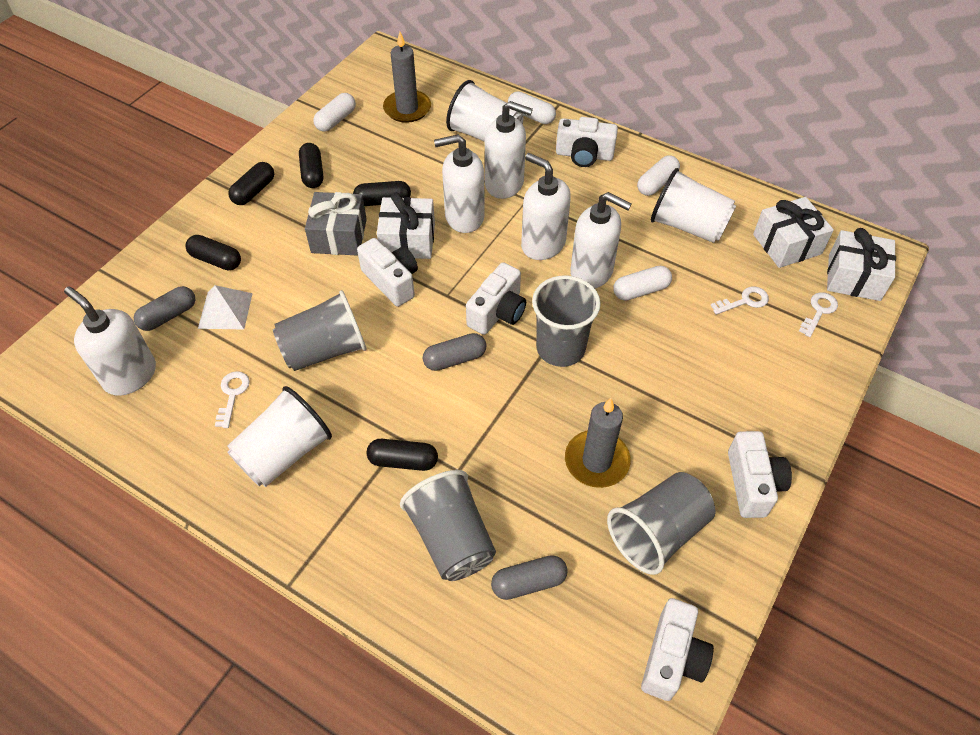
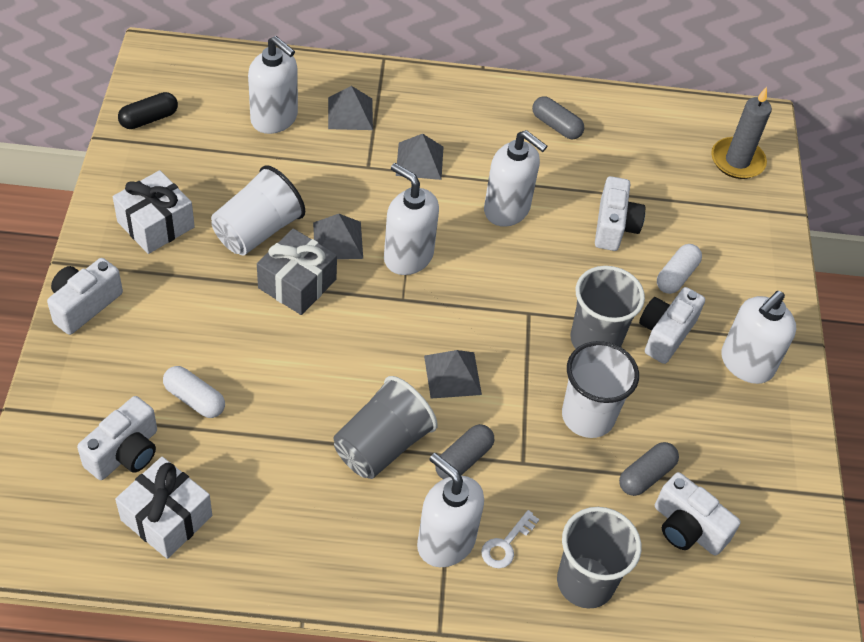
black capsule: [185,235,241,270] [228,162,274,205] [299,143,323,188] [353,181,411,206] [367,439,438,471] = 5 -> [118,92,178,129] = 1
grey candle: [383,32,431,123] [565,398,631,488] = 2 -> [711,87,772,179] = 1
grey cup: [273,290,367,371] [400,470,496,581] [532,275,601,367] [607,472,716,575] = 4 -> [334,376,437,479] [557,507,641,609] [571,266,645,349] = 3
grey pyramid: none = 0 -> [313,214,363,259] [328,86,373,130] [396,134,443,180] [424,350,482,399] = 4
white capsule: [313,93,356,132] [508,91,556,124] [613,266,672,301] [637,155,680,196] = 4 -> [163,366,225,418] [657,244,702,294] = 2
white cup: [227,386,332,487] [446,80,523,142] [651,168,736,243] = 3 -> [211,165,305,255] [562,341,639,438] = 2
white gift: [377,192,435,259] [753,197,834,268] [827,228,896,301] = 3 -> [113,170,195,254] [115,457,212,559] = 2
white key: [215,371,250,428] [710,286,769,315] [799,292,838,337] = 3 -> [481,510,539,568] = 1
white pyramid: [198,285,253,329] = 1 -> none = 0

